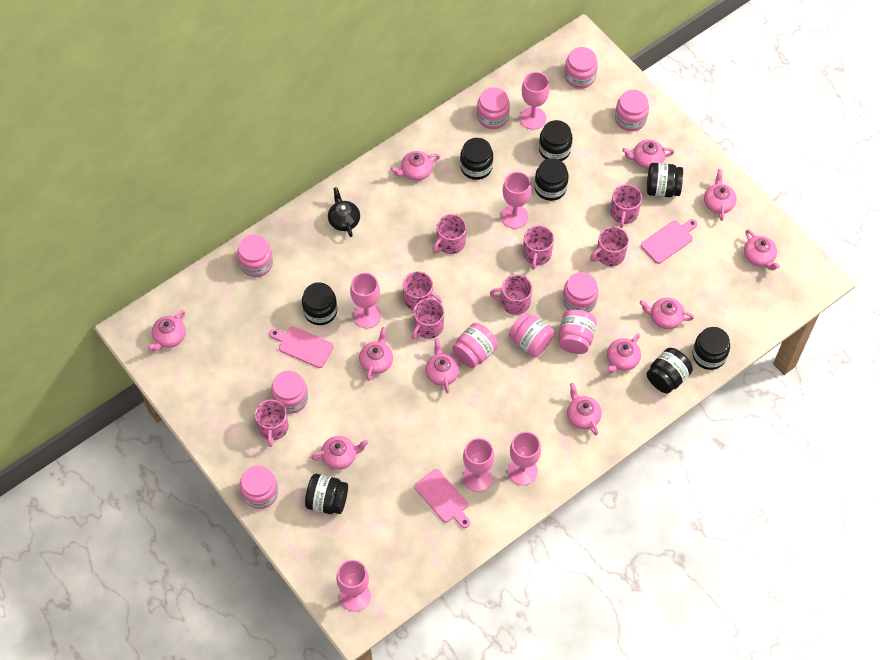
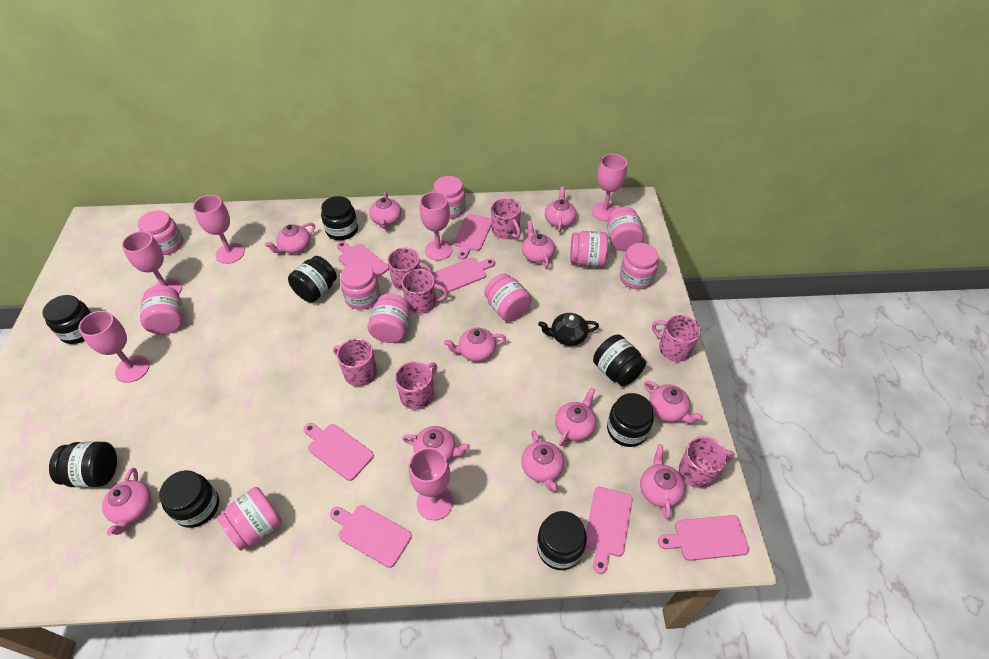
pink cutting board: [270,327,334,368] [415,469,470,528] [641,219,698,264] = 3 -> [304,423,374,481] [330,505,412,568] [337,241,389,278] [432,257,495,294] [453,214,492,260] [586,487,633,574] [658,515,749,561] = 7
pink mug: [255,400,289,447] [402,271,442,311] [412,298,444,340] [432,214,466,254] [490,275,532,315] [523,225,554,270] [590,226,629,266] [610,184,642,228] = 8 -> [333,338,377,386] [387,248,432,291] [395,361,437,410] [402,269,448,314] [491,198,521,239] [652,315,701,362] [679,436,735,489] = 7

